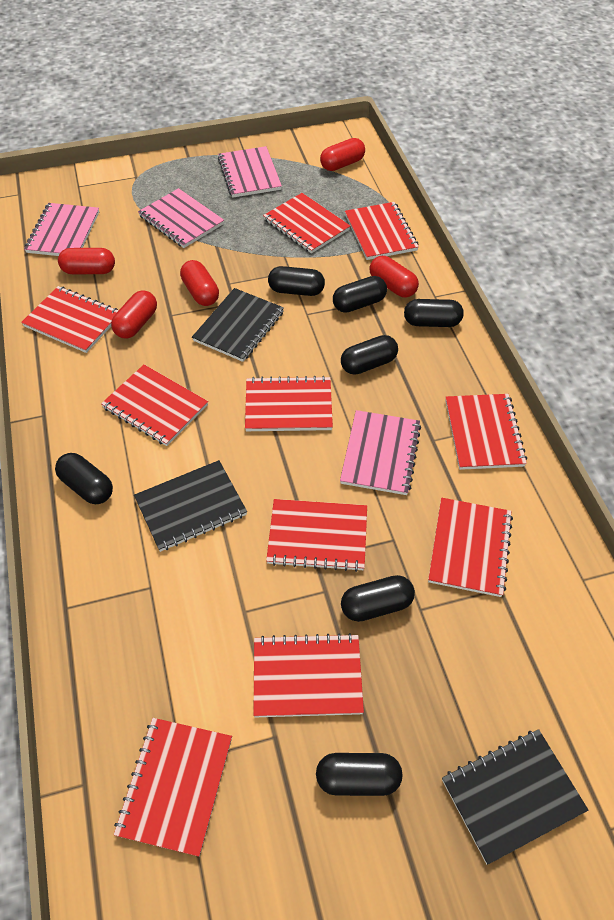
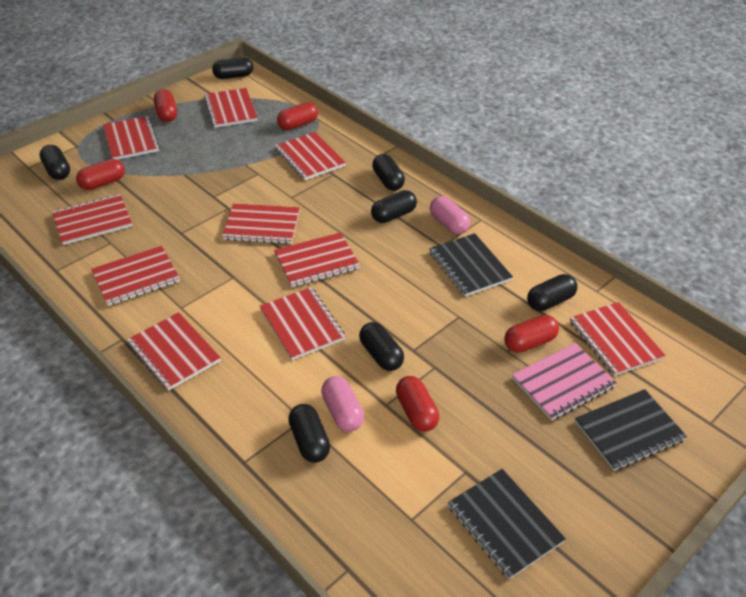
pink capsule: none = 0 -> [321,376,364,432] [430,196,471,234] = 2
pink notebook: [24,203,99,256] [138,188,224,248] [218,146,282,198] [340,410,421,495] = 4 -> [512,343,617,421] = 1

